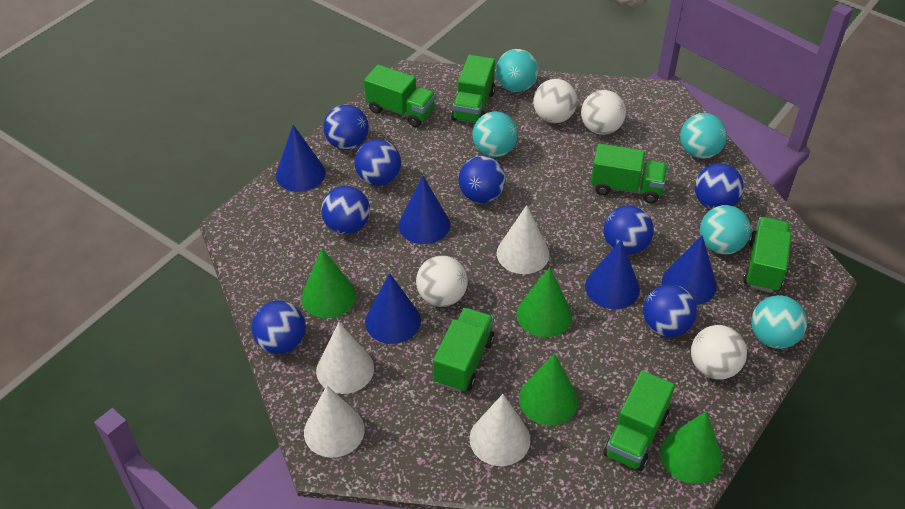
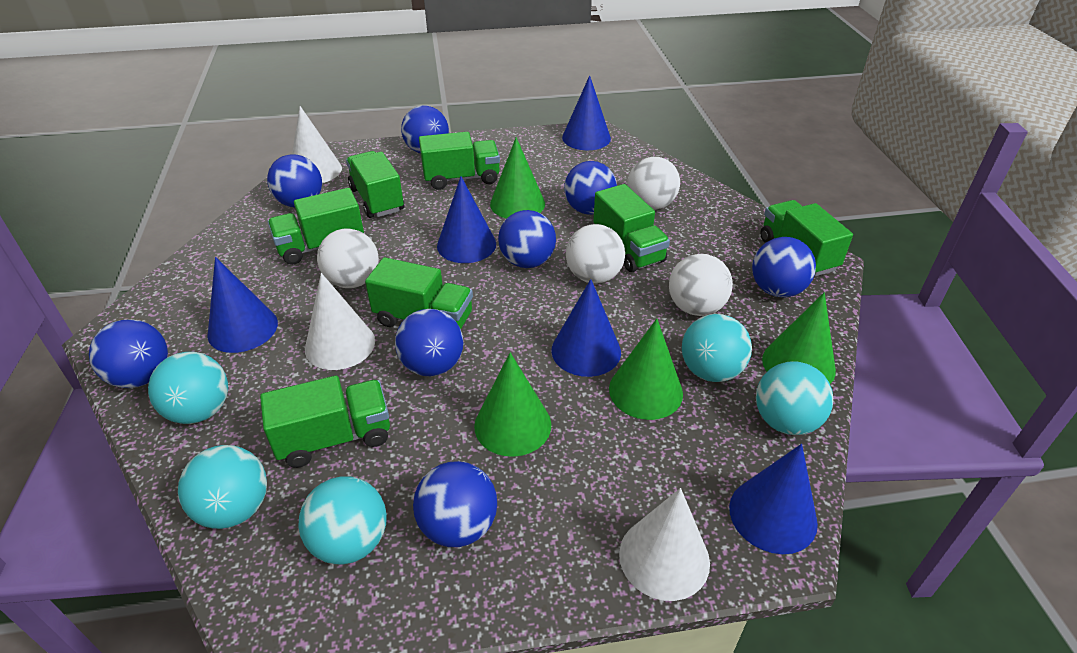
green truck: [364,65,436,127] [433,308,495,392] [451,55,495,123] [591,143,668,203] [603,371,675,471] [743,217,792,293] = 6 -> [260,375,390,468] [268,188,364,265] [346,151,404,218] [365,257,473,329] [419,132,500,190] [593,184,670,272] [760,200,853,276] = 7
white cone: [304,386,365,458] [316,323,374,394] [470,394,531,466] [497,205,550,274] = 4 -> [292,106,342,183] [305,273,375,370] [619,488,710,601] = 3

